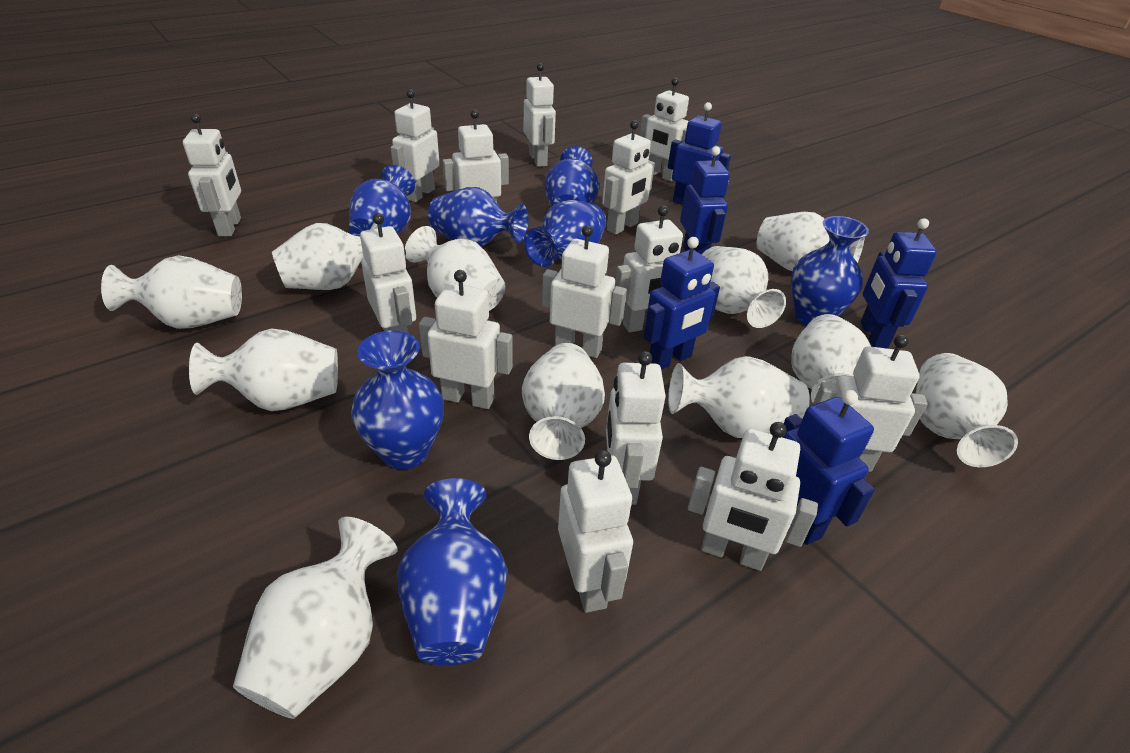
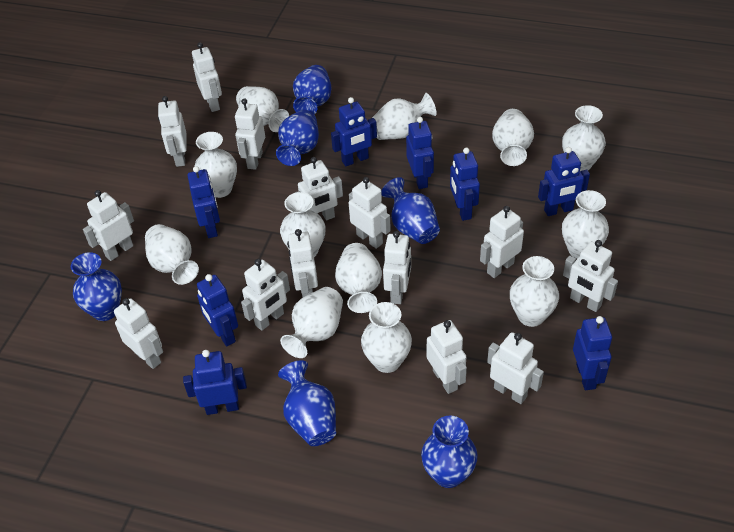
blue robot: [644,237,720,370] [668,102,731,205] [680,146,730,255] [783,390,875,545] [860,218,937,349] = 5 -> [183,350,247,415] [187,166,220,238] [197,274,238,347] [331,97,377,166] [406,117,434,189] [450,148,480,221] [538,147,590,216] [573,316,612,390] = 8
blue vase: [349,165,415,236] [351,330,444,470] [397,478,507,665] [428,187,528,247] [524,200,606,267] [545,146,599,207] [791,216,869,326] = 7 -> [71,252,122,321] [276,110,319,166] [278,360,336,446] [293,65,331,115] [381,177,440,244] [421,416,478,488] = 6
white vase: [101,255,242,329] [189,328,338,411] [233,517,398,719] [272,223,378,290] [405,226,506,311] [522,343,605,460] [668,356,810,438] [702,246,786,328] [756,212,864,272] [791,314,871,403] [916,353,1018,467] = 11 -> [145,224,199,285] [194,132,237,198] [236,86,289,132] [280,192,325,257] [280,287,343,358] [335,243,382,313] [361,302,412,373] [372,93,437,140] [492,109,534,166] [510,256,559,327] [562,105,606,172] [562,190,609,259] = 12

